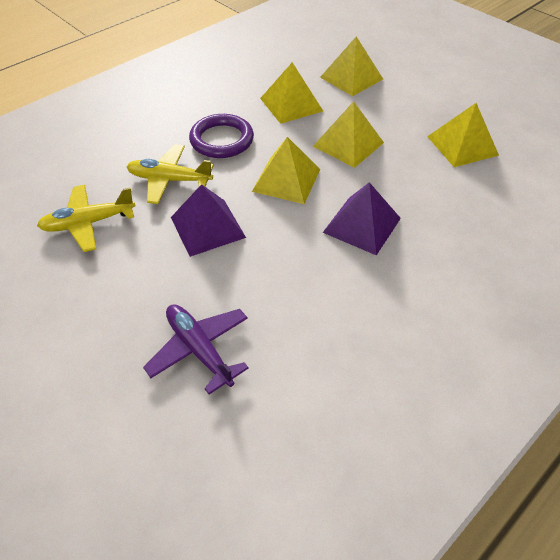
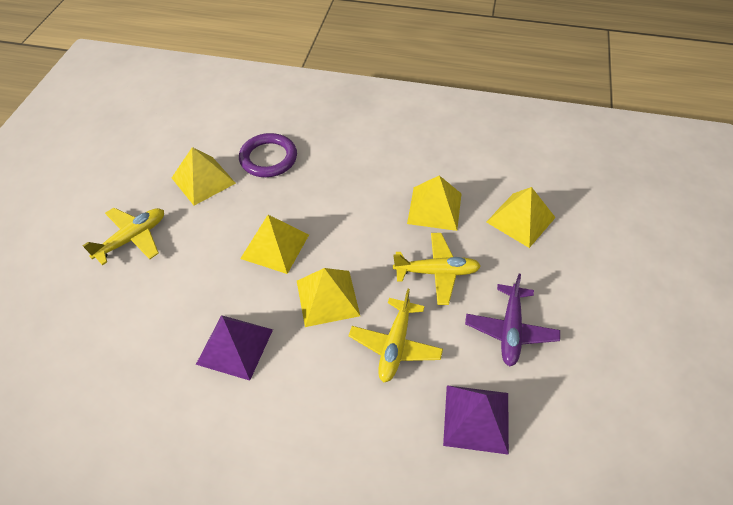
yellow plane: [37,185,136,252] [127,145,214,204] = 2 -> [82,208,164,265] [348,289,443,382] [393,233,481,305] = 3

